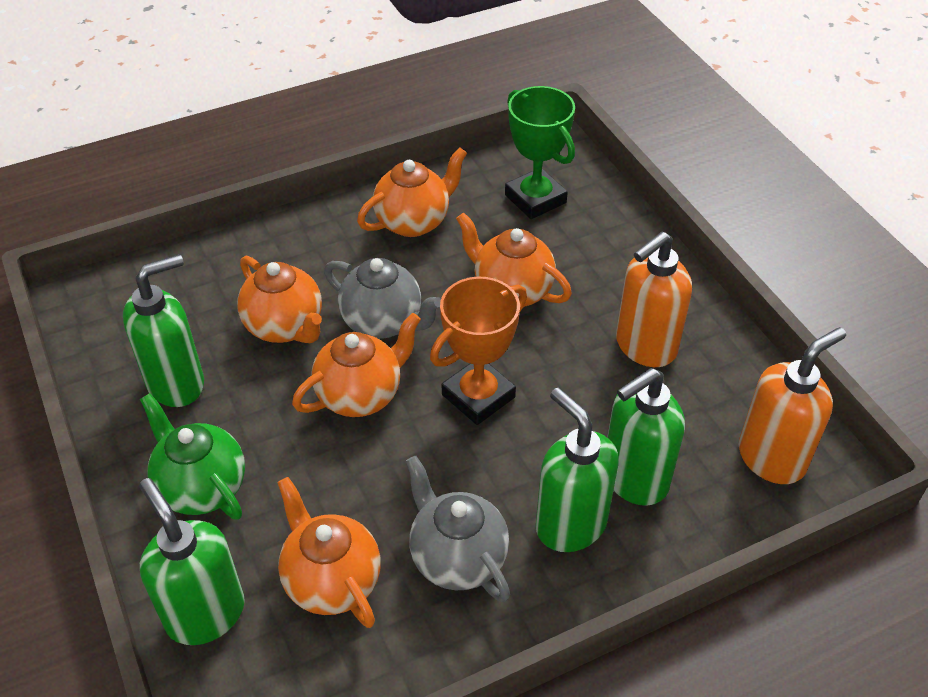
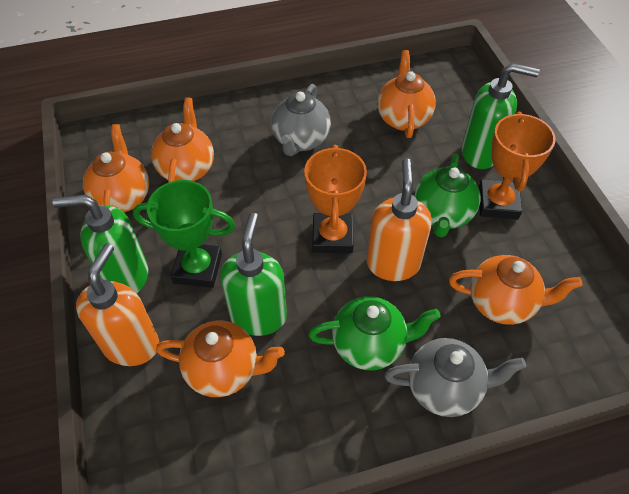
green soap dispenser: [123,254,204,407] [139,478,245,645] [536,388,619,552] [607,368,685,506] = 4 -> [52,195,148,293] [220,213,287,336] [461,63,540,169] = 3
green teapot: [140,393,245,520] = 1 -> [309,296,441,371] [415,154,480,237] = 2
orange trophy: [430,277,527,425] = 1 -> [304,145,367,253] [479,112,555,219] = 2

